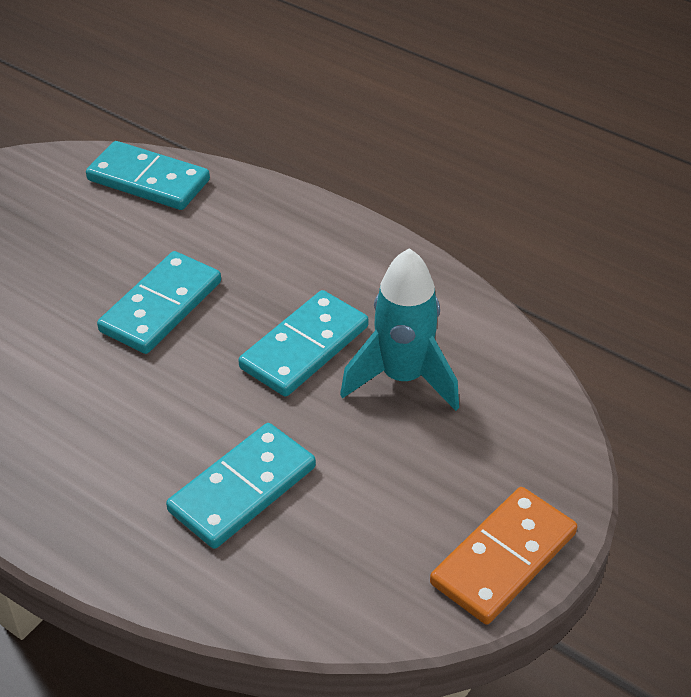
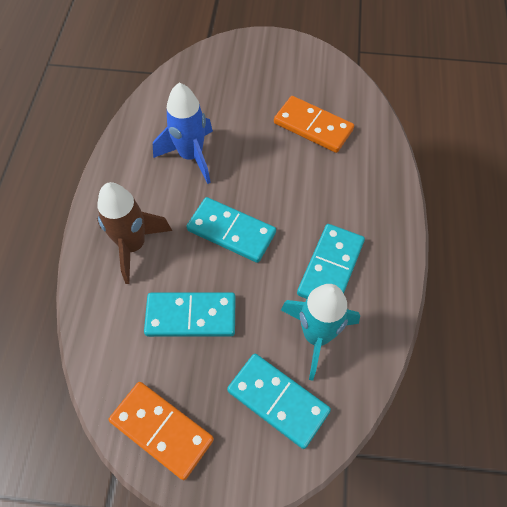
blue rocket: none = 0 -> [153,83,213,184] = 1
brown rocket: none = 0 -> [97,182,172,284] = 1
orange domino: [430,487,577,624] = 1 -> [109,382,214,481] [274,96,354,153] = 2

